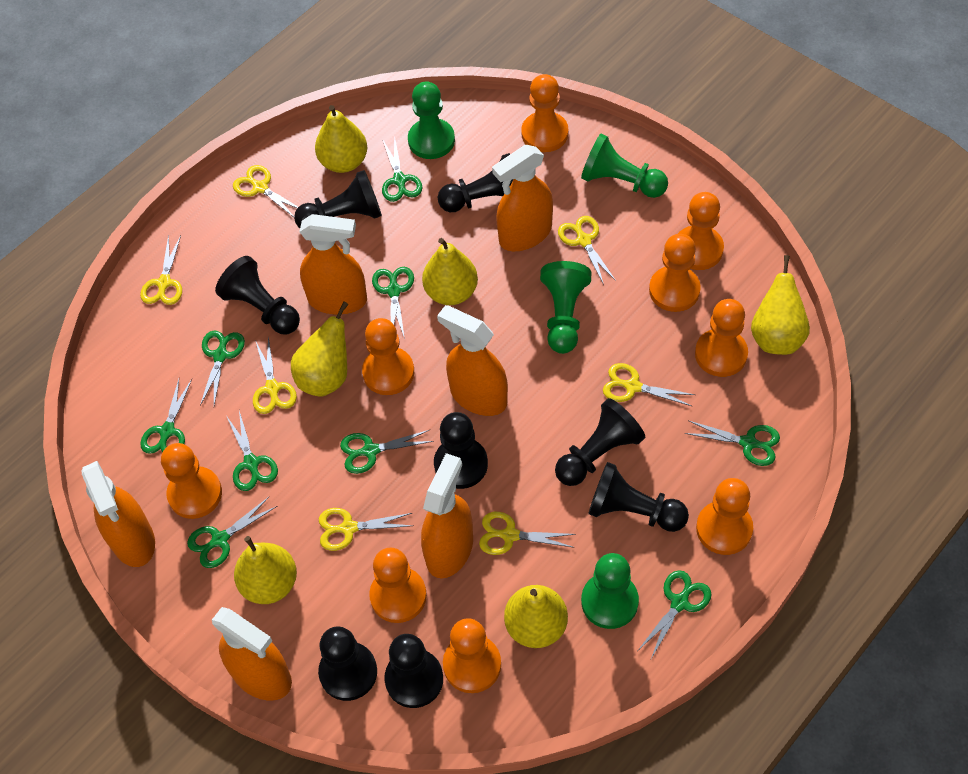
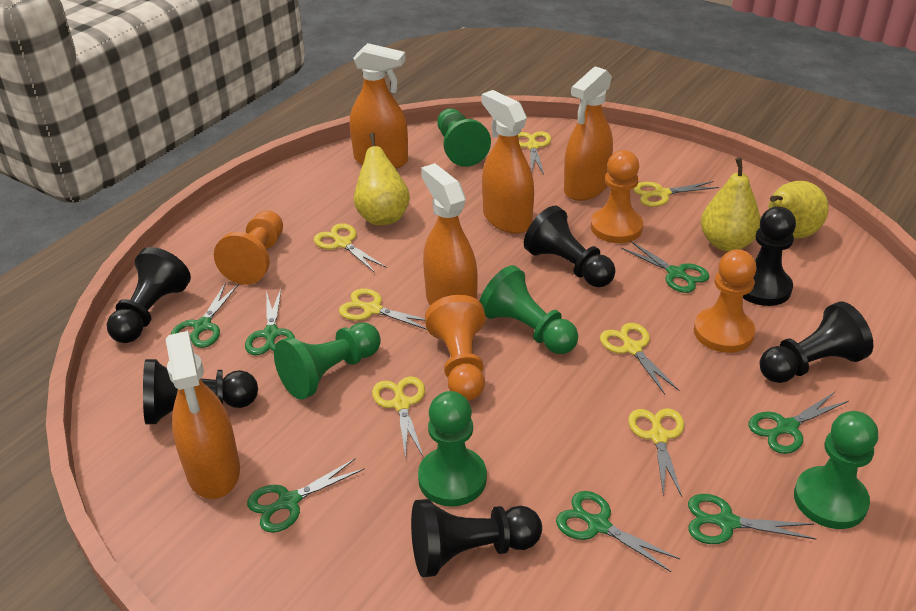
black pawn: [215,256,300,334] [294,170,382,228] [318,626,377,701] [384,634,443,708] [434,412,488,489] [438,153,513,212] [555,398,645,486] [588,462,689,532] = 8 -> [107,247,191,343] [143,359,258,424] [411,499,542,577] [524,206,616,287] [743,207,796,306] [760,302,873,383] = 6
green pawn: [408,81,455,159] [540,261,592,354] [581,134,668,198] [581,553,639,629] = 4 -> [274,322,381,400] [418,391,487,507] [437,108,491,167] [480,265,578,354] [794,411,878,529] = 5
green scissors: [140,379,192,454] [187,497,277,568] [200,331,245,406] [227,411,278,491] [340,430,433,474] [372,267,414,339] [382,135,422,202] [638,570,711,659] [685,421,780,466] = 9 -> [171,282,239,348] [245,289,295,355] [247,458,365,533] [556,491,680,572] [621,241,710,293] [688,494,816,544] [748,392,849,454] = 7
orange pawn: [161,443,222,519] [362,318,414,395] [369,548,427,623] [443,618,501,693] [521,74,568,152] [649,234,701,312] [678,192,724,270] [695,299,748,377] [696,478,753,555] = 9 -> [214,210,283,285] [425,295,485,401] [591,150,643,243] [694,249,757,353] = 4
orange spray bottle: [82,461,155,567] [212,607,292,700] [299,214,367,314] [421,453,473,578] [437,305,508,416] [492,145,553,251] = 6 -> [166,331,240,499] [350,43,408,169] [421,163,478,305] [482,90,534,234] [564,66,613,201] = 5
yellow pear: [234,536,297,604] [291,301,349,397] [315,105,367,173] [422,238,478,305] [504,585,568,648] [751,255,810,355] = 6 -> [354,133,410,225] [701,157,761,251] [768,181,829,239] = 3

